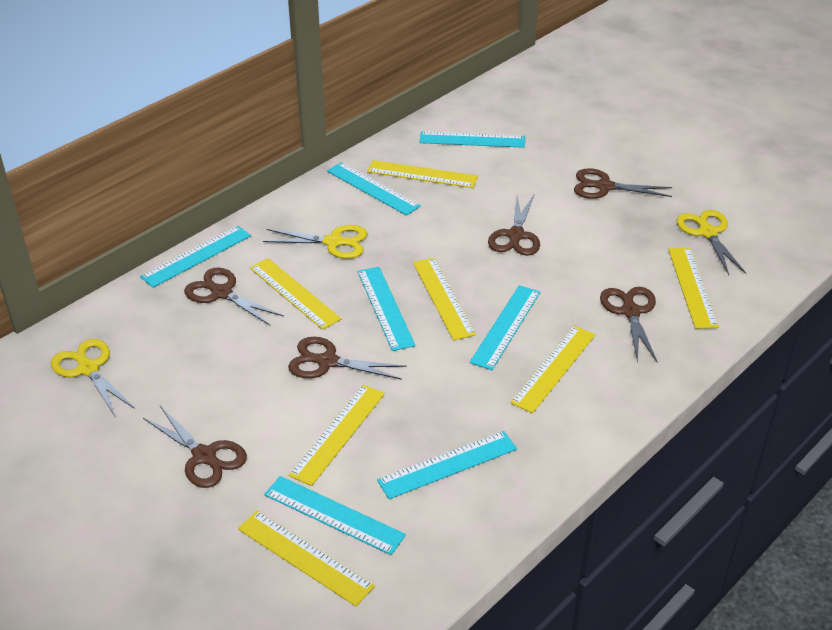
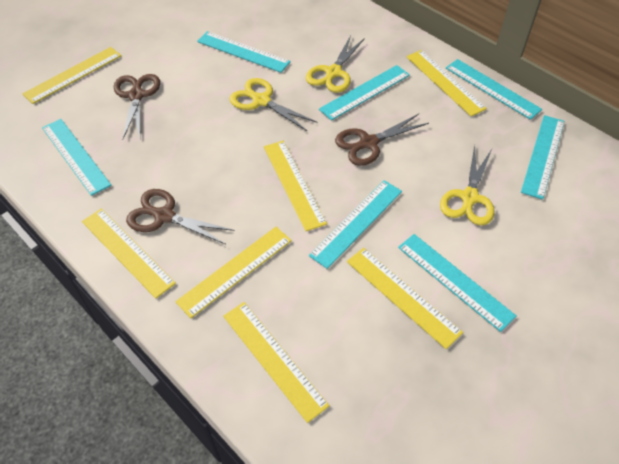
brown scissors: [143,406,247,488] [184,267,284,326] [288,337,407,380] [488,195,540,256] [574,168,672,199] [600,287,658,363] = 6 -> [114,74,160,140] [126,189,235,245] [335,114,429,166] = 3

